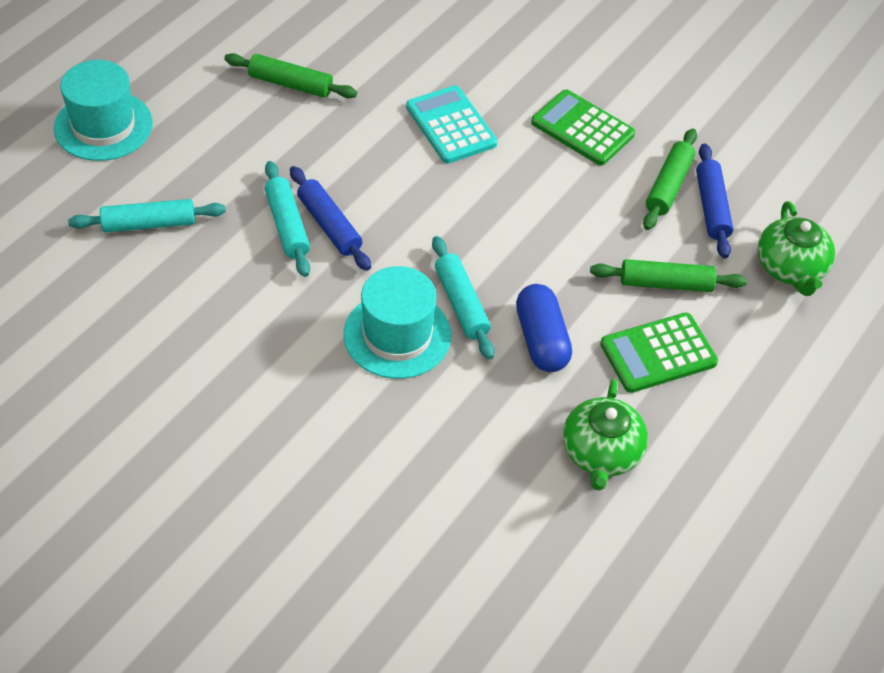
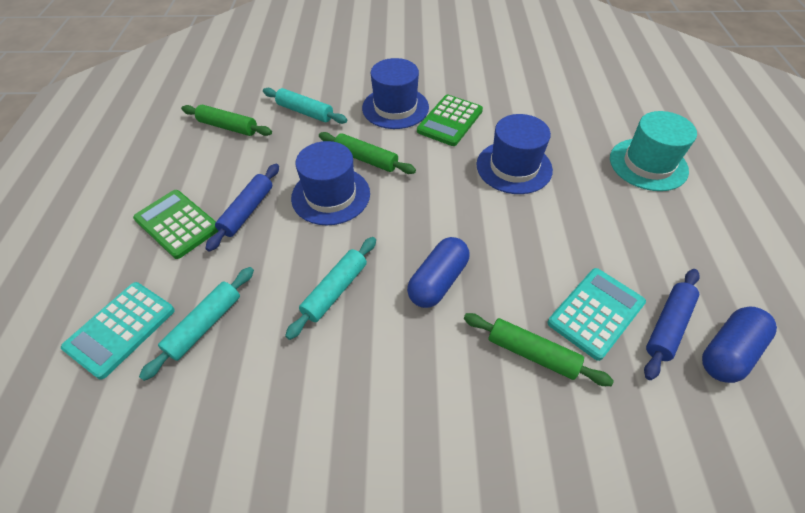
blue capsule: [516,284,572,372] = 1 -> [407,237,469,308] [702,306,777,383] = 2
blue hat: none = 0 -> [291,141,370,225] [362,58,429,129] [476,114,553,194] = 3
green teapot: [563,379,648,491] [757,201,835,296] = 2 -> none = 0
turquoise calculator: [406,85,497,164] = 1 -> [61,282,175,379] [548,268,646,361] = 2
turquoise hat: [54,60,153,161] [344,266,451,379] = 2 -> [610,111,697,191] = 1

